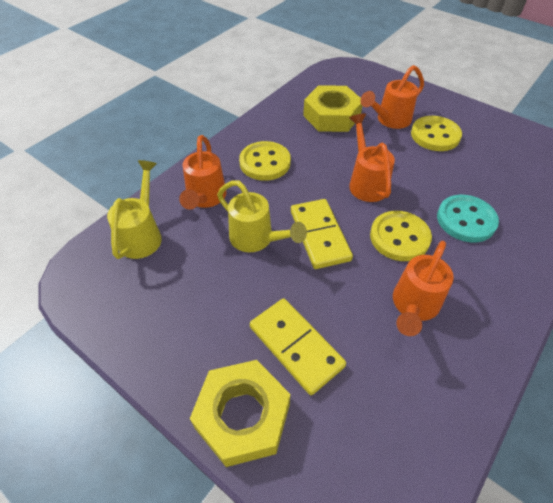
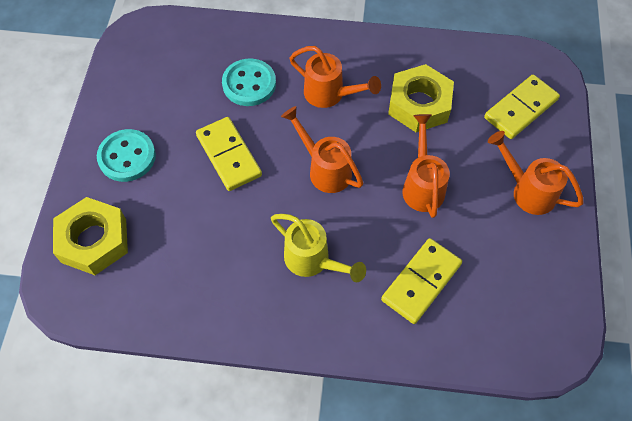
turquoise button: [437,195,499,242] = 1 -> [97,129,156,182] [222,58,276,106] = 2
yellow button: [239,141,291,181] [370,211,432,261] [411,116,462,151] = 3 -> none = 0
yellow domino: [250,298,346,395] [291,199,353,269] = 2 -> [196,117,262,191] [381,238,462,324] [484,74,560,139] = 3
yellow watering can: [107,160,162,259] [217,180,307,252] = 2 -> [271,214,366,282] = 1

